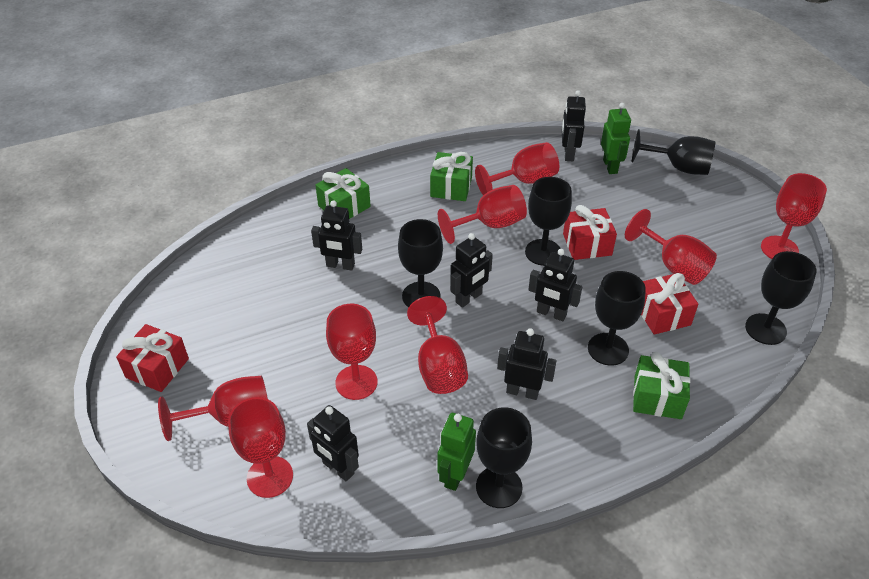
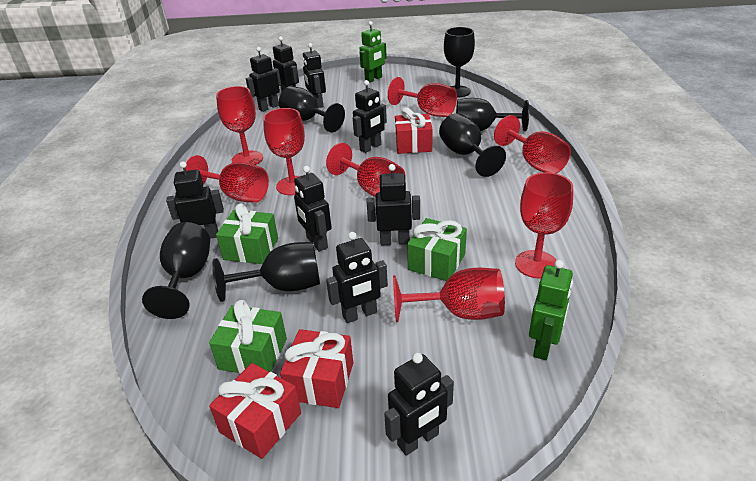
black robot: [307,405,359,481] [311,200,362,271] [451,233,493,308] [497,328,556,400] [528,249,582,321] [562,90,586,161] = 6 -> [166,161,224,239] [246,47,281,112] [273,36,299,92] [294,166,332,252] [303,43,326,108] [326,232,388,323] [353,80,387,153] [367,164,420,245] [384,353,454,456] = 9

